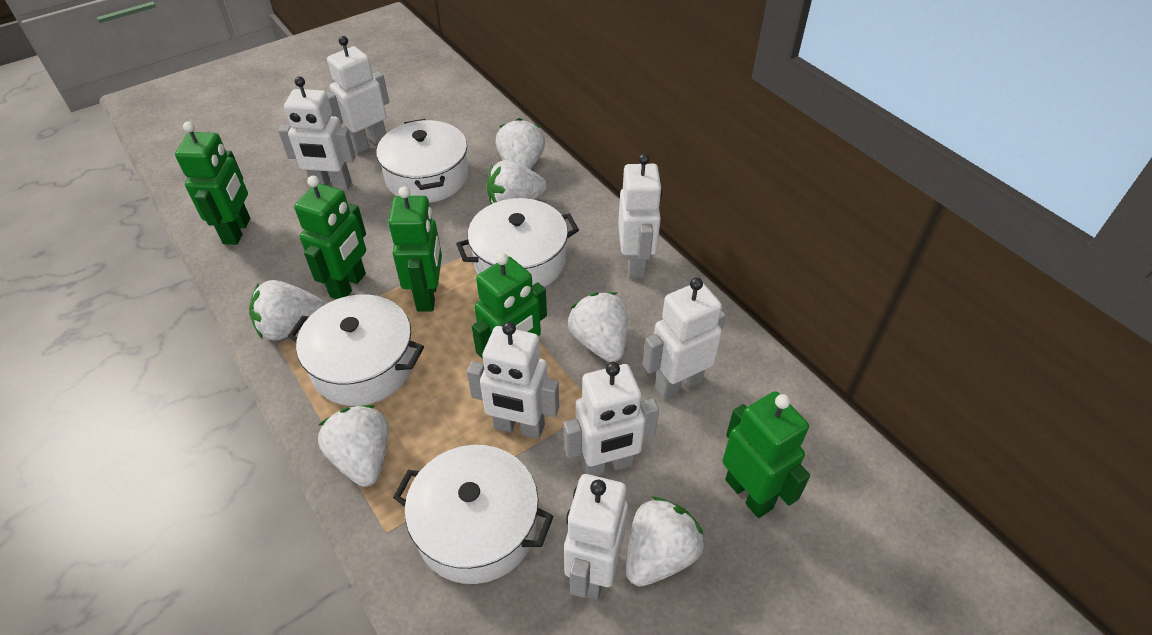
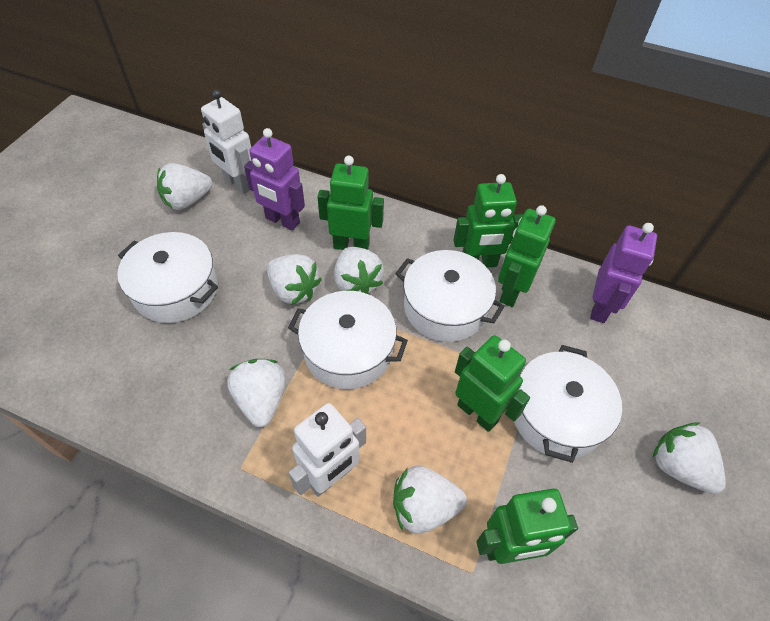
purple robot: none = 0 -> [244,128,305,231] [590,223,657,323] = 2
white robot: [278,76,356,191] [327,36,389,153] [467,322,559,439] [564,362,659,476] [564,474,628,600] [618,154,662,278] [643,277,726,399] = 7 -> [201,89,251,194] [289,403,366,497] = 2

